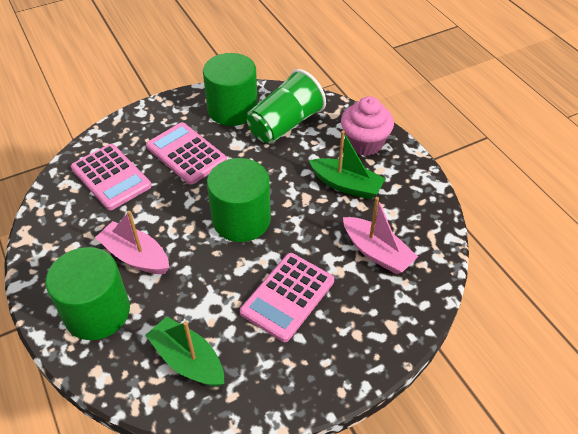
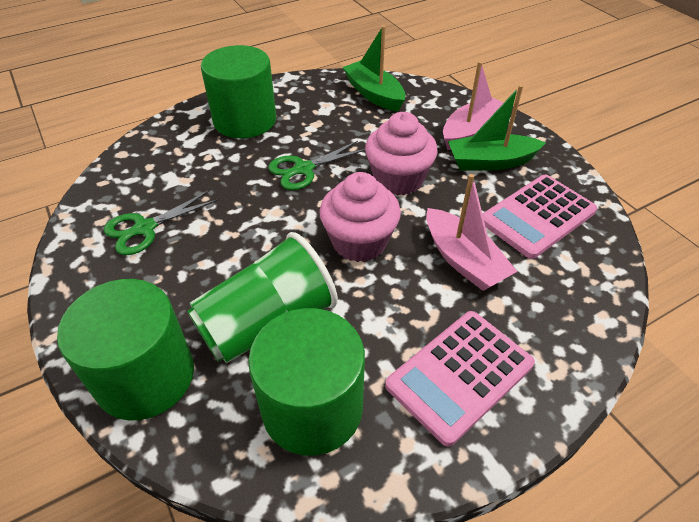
green scissors: none = 0 -> [104,190,219,255] [268,141,365,190] = 2
pink calculator: [71,144,152,210] [146,122,227,185] [240,253,334,342] = 3 -> [385,311,535,447] [482,175,597,259] = 2
pink cupcake: [341,96,394,156] = 1 -> [319,172,401,262] [365,112,438,195] = 2

